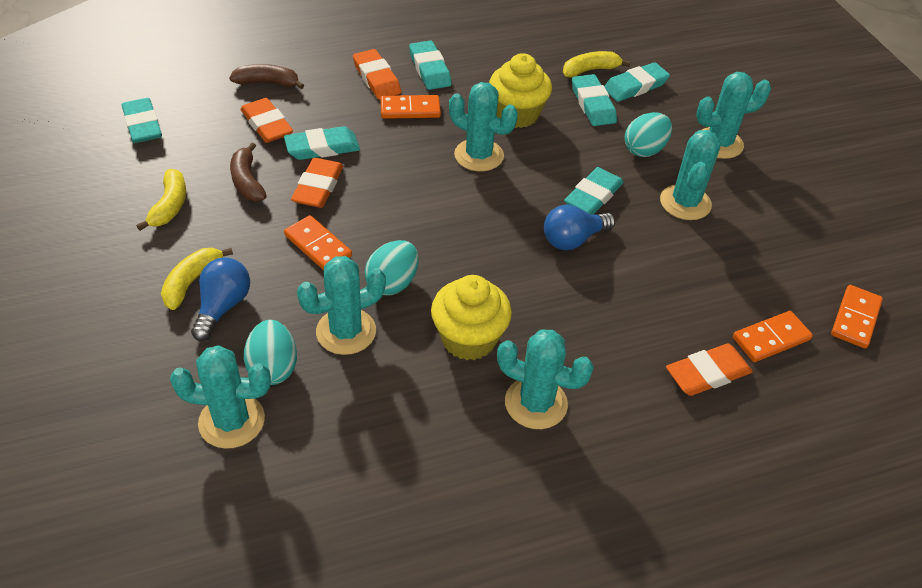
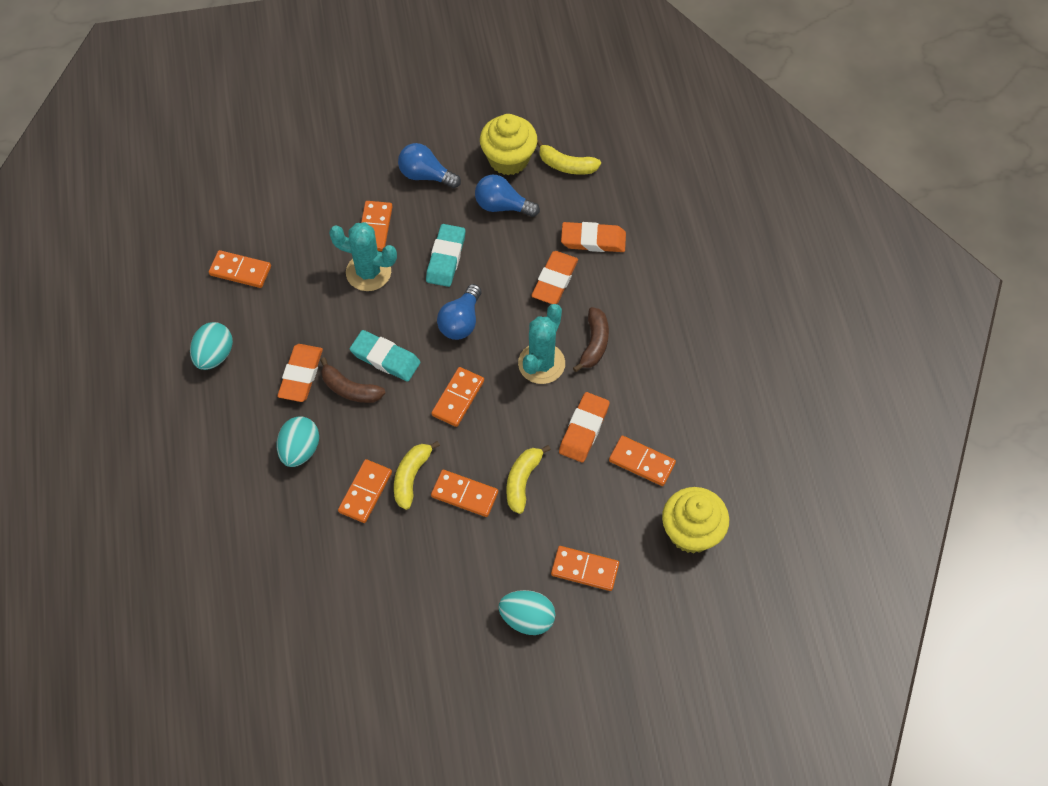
blue light bulb: [191,257,250,341] [544,205,615,250] = 2 -> [398,143,461,188] [437,284,481,340] [475,175,540,217] = 3
orange domino: [284,215,352,270] [381,95,441,119] [733,311,813,362] [831,285,883,348] = 4 -> [209,250,271,288] [338,459,392,523] [361,201,393,251] [431,367,484,427] [431,470,498,517] [551,546,619,591] [609,436,676,486] = 7
turquoise cactus: [170,345,271,449] [297,256,386,355] [449,82,518,172] [497,329,594,429] [660,130,721,220] [696,72,771,159] = 6 -> [329,222,397,291] [518,304,565,384] = 2
turquoise eraser: [121,98,162,143] [284,126,360,160] [409,41,451,90] [564,167,624,215] [572,74,617,126] [604,62,670,102] = 6 -> [350,330,421,382] [426,224,465,287] = 2

